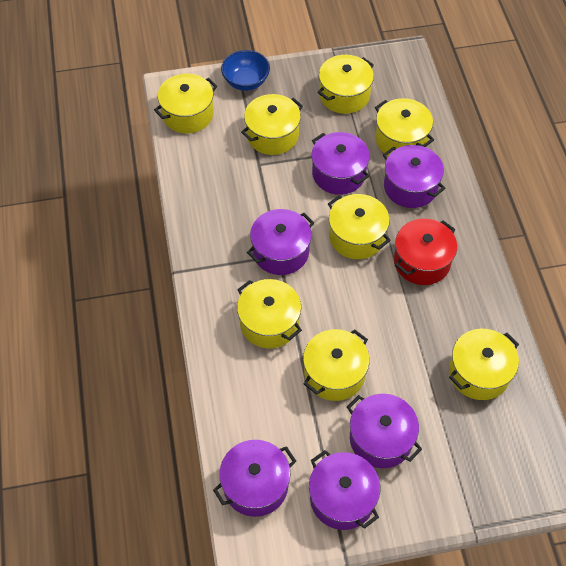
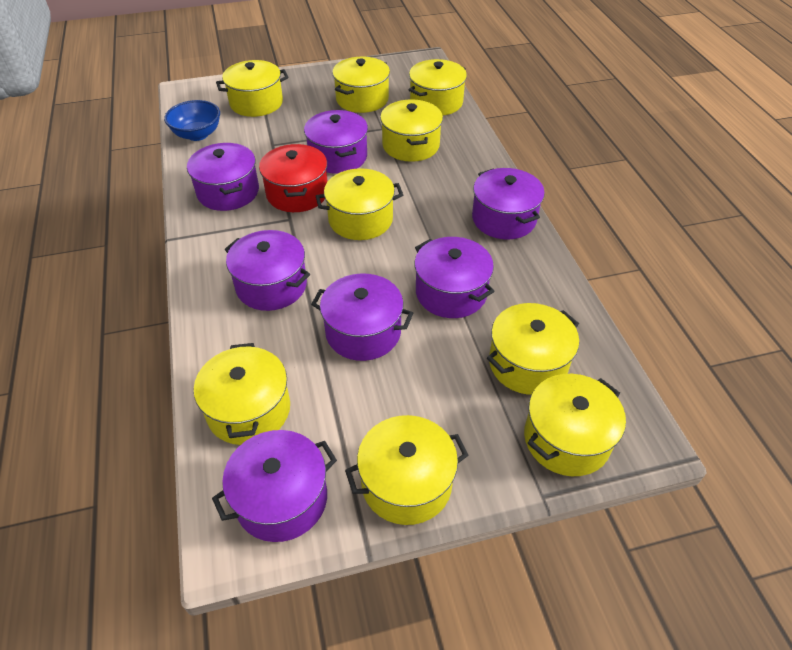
purple pot: [213,440,296,517] [247,209,314,275] [309,450,380,530] [311,132,370,195] [347,394,422,468] [383,145,445,208] = 6 -> [187,143,259,211] [212,430,337,542] [225,230,310,311] [304,110,368,174] [311,274,413,361] [414,237,495,318] [472,168,545,240] = 7
yellow pot: [154,74,217,133] [237,279,302,348] [241,94,303,155] [303,329,370,401] [318,55,374,114] [328,194,391,259] [375,98,434,156] [449,329,519,400] = 8 -> [194,343,290,445] [216,60,288,117] [316,168,403,240] [332,56,390,113] [345,415,469,525] [380,99,443,162] [409,59,467,116] [487,303,579,395] [524,374,626,476] = 9

